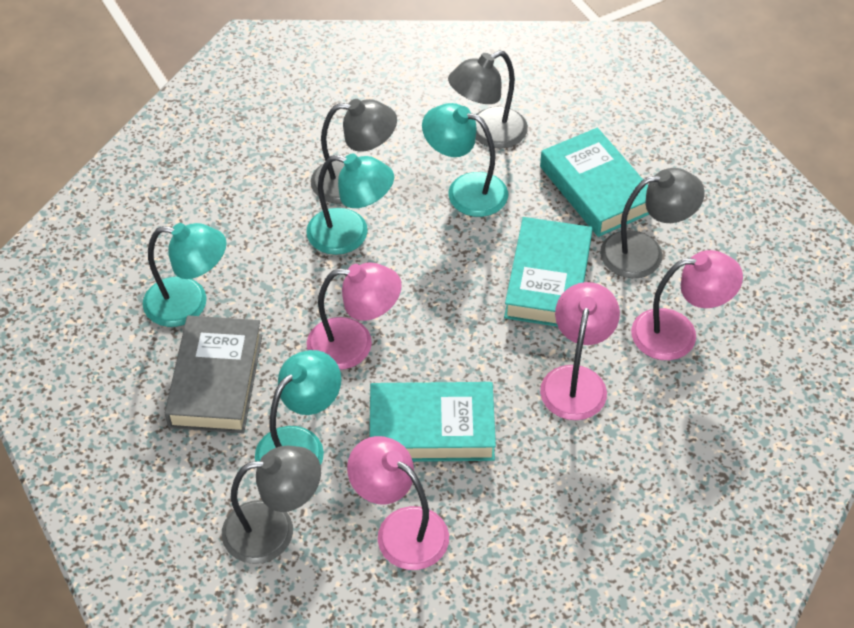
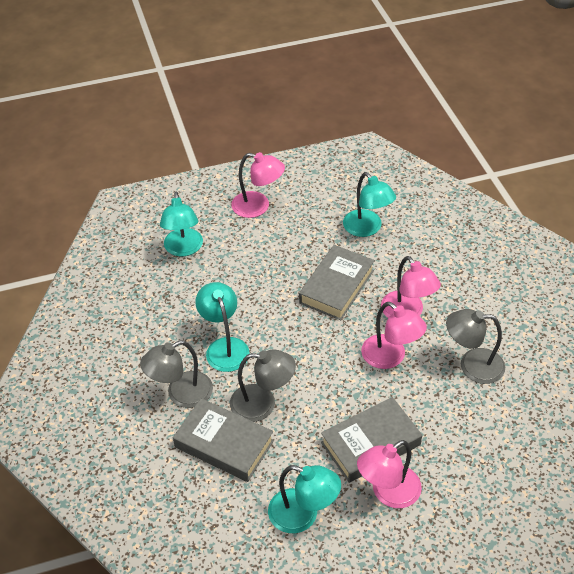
grey book: [165,315,262,433] = 1 -> [173,398,274,482] [299,245,375,320] [321,397,422,483] = 3
grey lamp: [222,446,321,564] [310,99,397,204] [448,51,528,149] [600,168,705,278] = 4 -> [140,340,213,408] [230,349,296,422] [446,309,505,384] = 3
turquoise book: [370,382,496,462] [504,217,593,327] [540,128,649,237] = 3 -> none = 0

